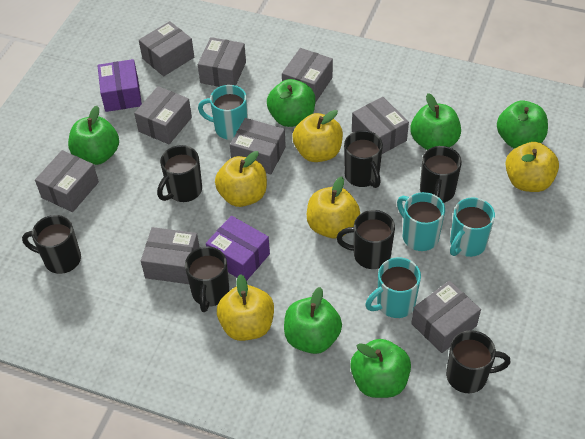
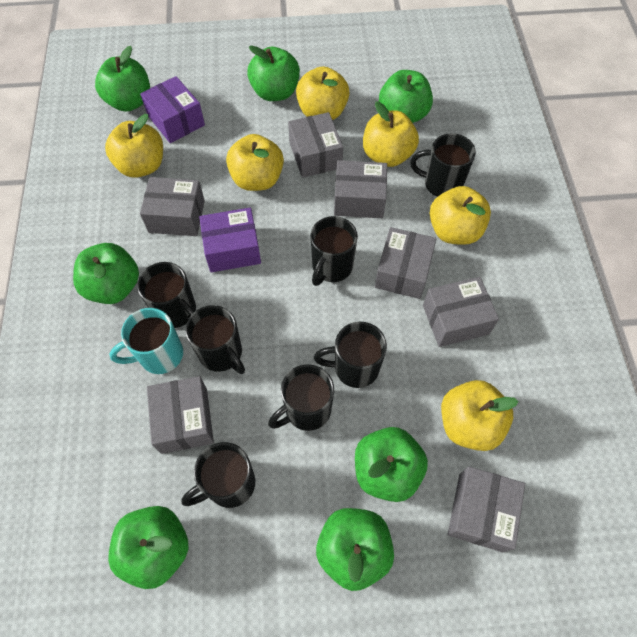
green apple: [68,106,119,165] [267,79,315,127] [284,287,342,354] [350,339,411,398] [411,93,461,150] [497,101,548,149] = 6 -> [73,243,139,304] [95,46,150,112] [108,506,189,589] [247,45,300,101] [316,508,394,591] [355,427,428,502] [379,70,433,123] = 7
grey box: [35,150,99,212] [134,86,192,144] [139,21,194,76] [141,227,200,284] [198,37,246,87] [230,118,286,175] [282,48,333,103] [352,97,409,154] [411,281,481,353] = 9 -> [140,177,205,236] [147,376,214,454] [288,112,343,178] [334,160,387,218] [375,227,436,299] [423,277,499,347] [448,466,525,553] = 7
turquoise mug: [198,85,248,140] [365,257,421,318] [397,192,445,251] [450,197,495,257] = 4 -> [109,308,183,374] = 1
yellow apple: [215,151,267,207] [217,274,274,341] [292,110,343,162] [307,176,360,238] [505,142,559,192] = 5 -> [105,114,163,178] [226,134,284,191] [296,66,350,120] [363,101,419,167] [430,186,491,245] [441,380,519,451] = 6

